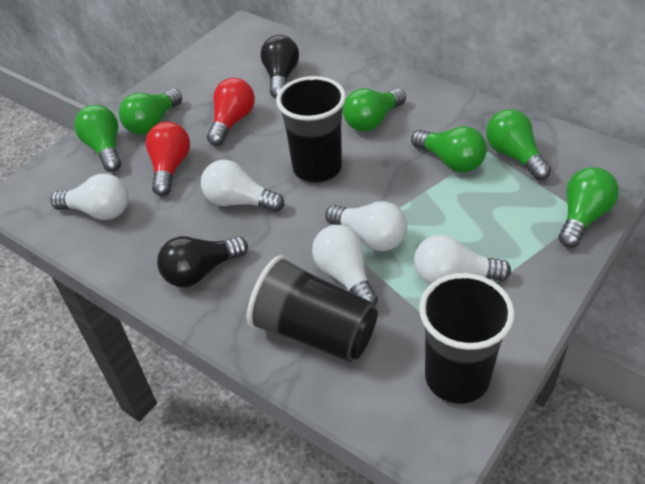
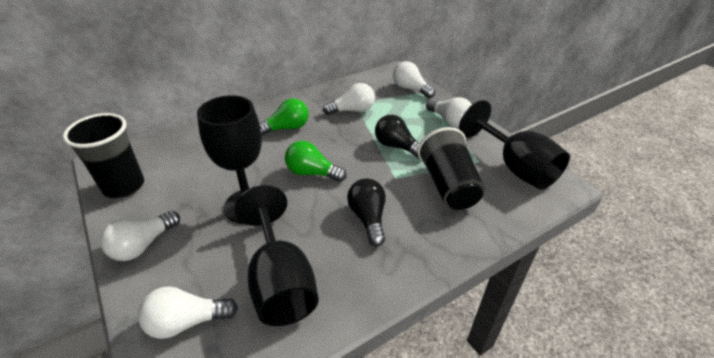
black cup: [247,255,378,362] [276,76,346,183] [419,273,515,404] = 3 -> [63,113,144,199] [417,127,485,210] = 2
black goblet: none = 0 -> [197,95,262,224] [234,185,319,326] [459,100,570,190] = 3
green light bulb: [74,105,121,172] [119,89,182,135] [343,88,406,132] [411,126,487,172] [486,109,551,180] [558,167,619,248] = 6 -> [260,98,309,136] [285,141,347,182] = 2
red light bulb: [146,122,190,196] [207,78,255,146] = 2 -> none = 0

